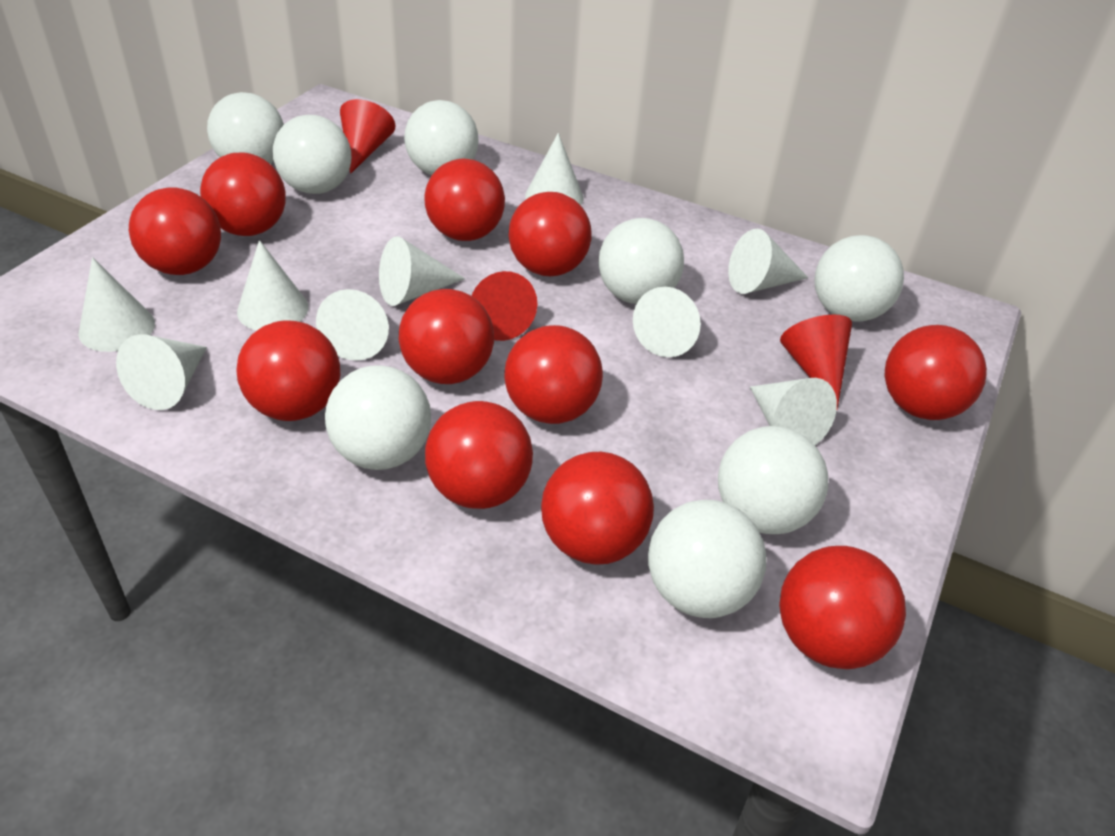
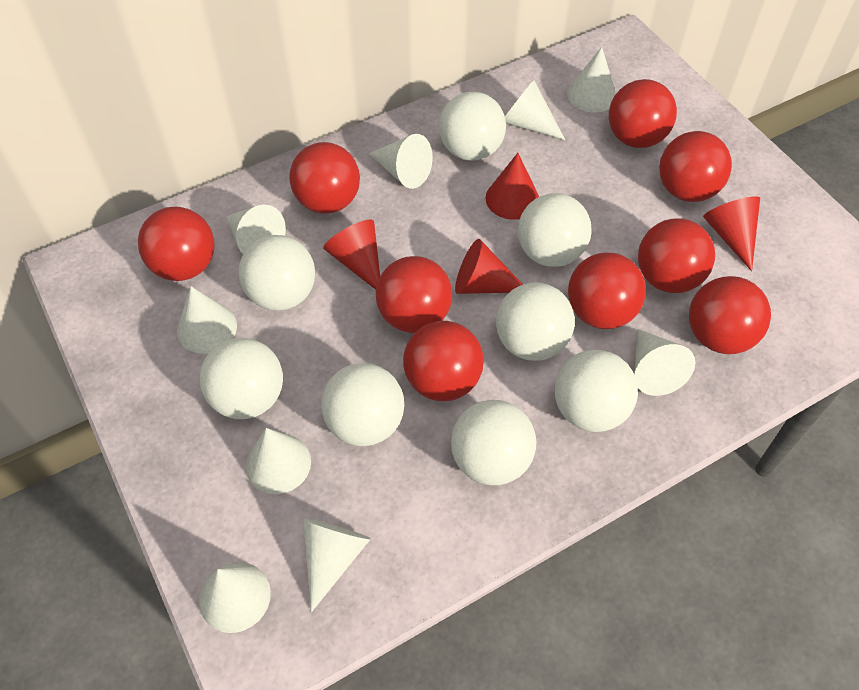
red ball: [129,187,221,275] [200,152,286,236] [236,320,340,421] [399,289,494,384] [424,159,505,241] [425,401,533,509] [504,325,603,424] [508,192,592,276] [541,452,654,565] [779,546,906,669] [885,325,987,420] = 11 -> [138,207,215,281] [289,142,360,214] [376,256,452,333] [403,321,484,401] [568,253,646,329] [609,79,677,148] [638,218,715,293] [659,131,732,202] [689,276,771,354] = 9
red cone: [340,99,395,174] [472,271,537,341] [780,315,852,409] = 3 -> [323,220,380,289] [455,239,523,294] [486,153,539,220] [703,196,760,271] = 4

